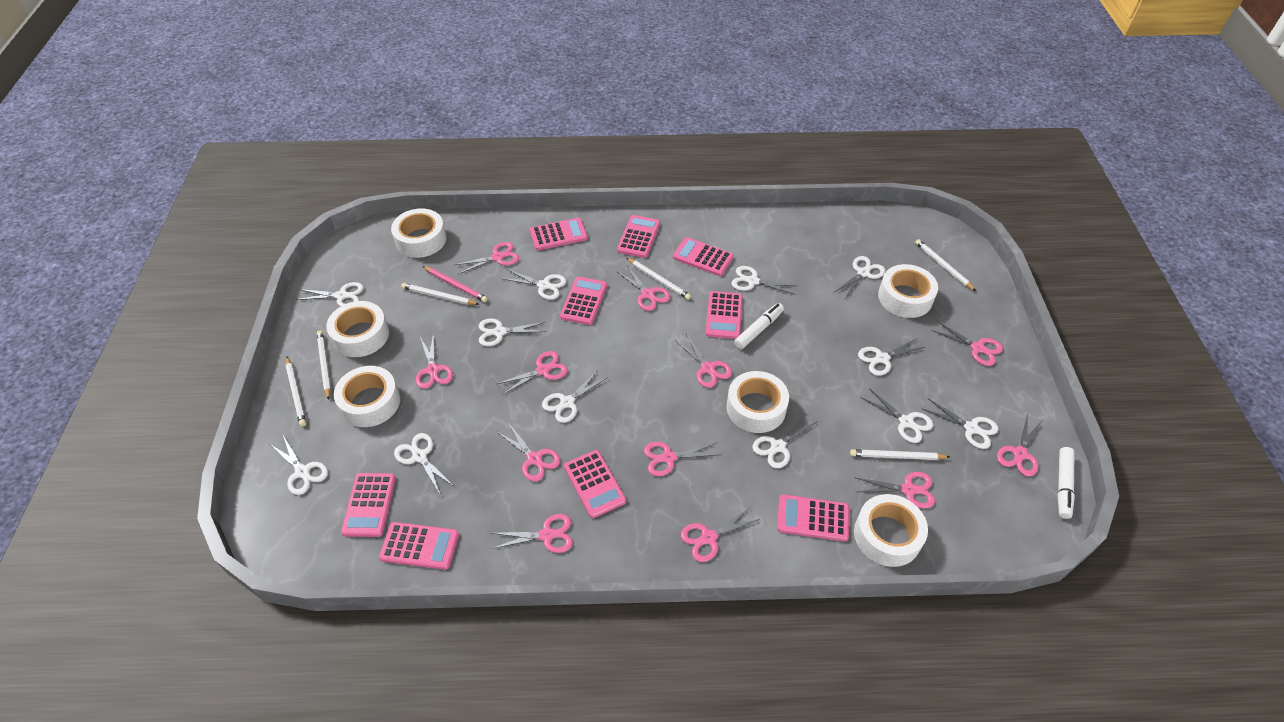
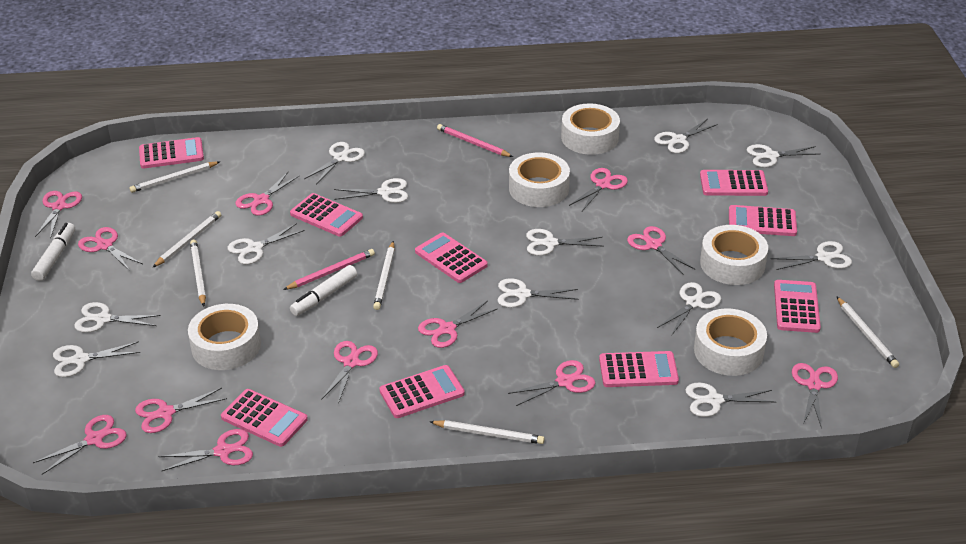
pink pencil: [423,266,488,302] = 1 -> [283,249,375,290] [437,124,513,157] = 2
white tape: [326,301,389,357] [334,366,400,427] [391,208,447,258] [727,371,789,433] [854,494,928,567] [878,264,938,318] = 6 -> [188,304,261,370] [509,152,570,207] [561,104,620,155] [694,308,767,376] [700,225,768,285] = 5

